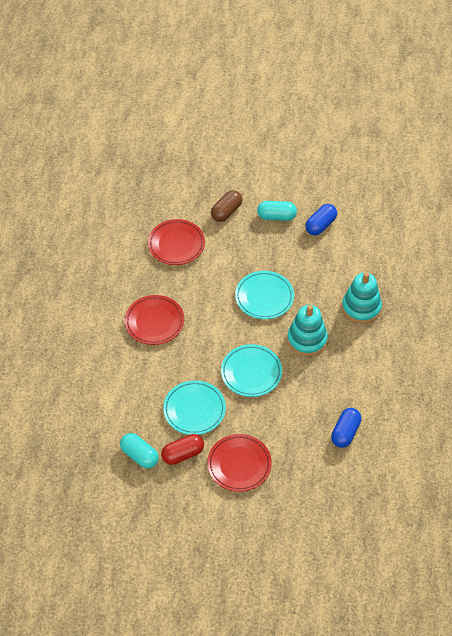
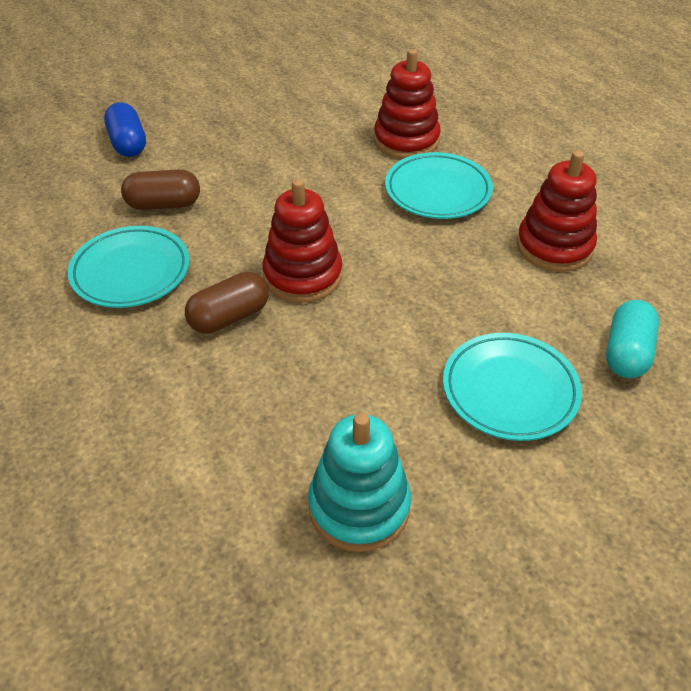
blue capsule: [305,204,337,236] [331,408,362,448] = 2 -> [104,102,146,157] = 1
brown capsule: [211,190,242,222] = 1 -> [121,169,200,210] [185,272,269,334] = 2
red capsule: [161,434,204,465] = 1 -> none = 0
red plate: [125,295,184,345] [148,219,205,265] [207,434,272,492] = 3 -> none = 0
red stacking toy: none = 0 -> [262,179,342,303] [374,49,441,159] [517,151,597,272] = 3
turquoise capsule: [120,433,159,469] [257,201,297,221] = 2 -> [606,300,659,378] = 1
turquoise stacking toy: [287,305,328,356] [342,272,382,324] = 2 -> [308,413,411,552] = 1

